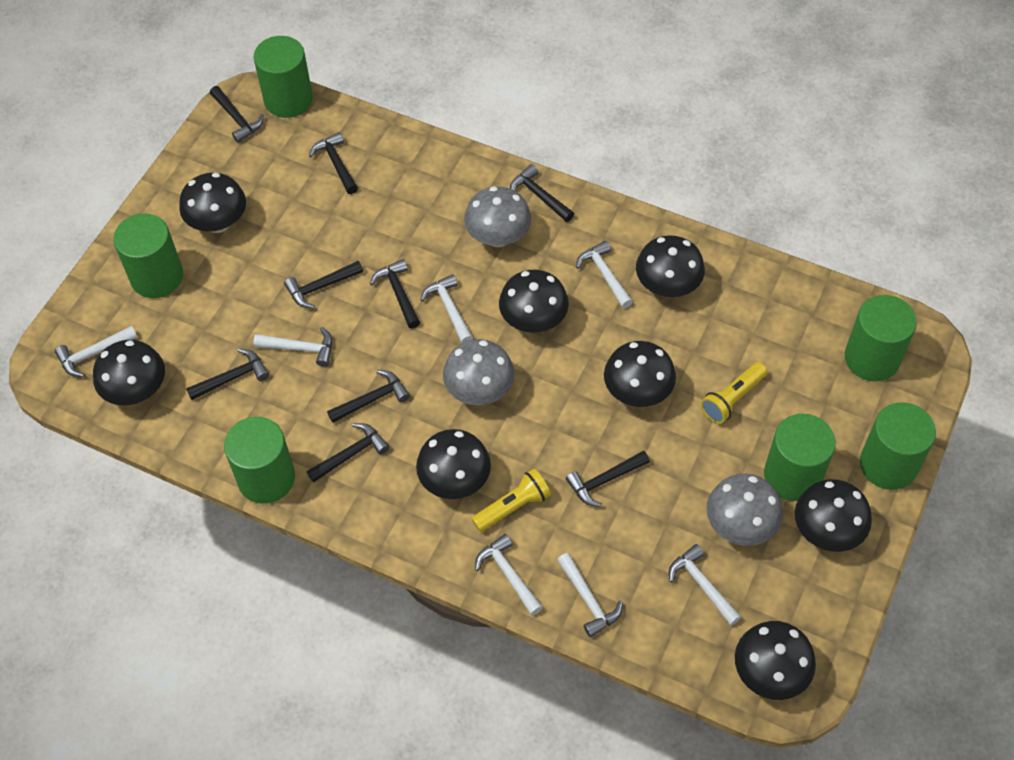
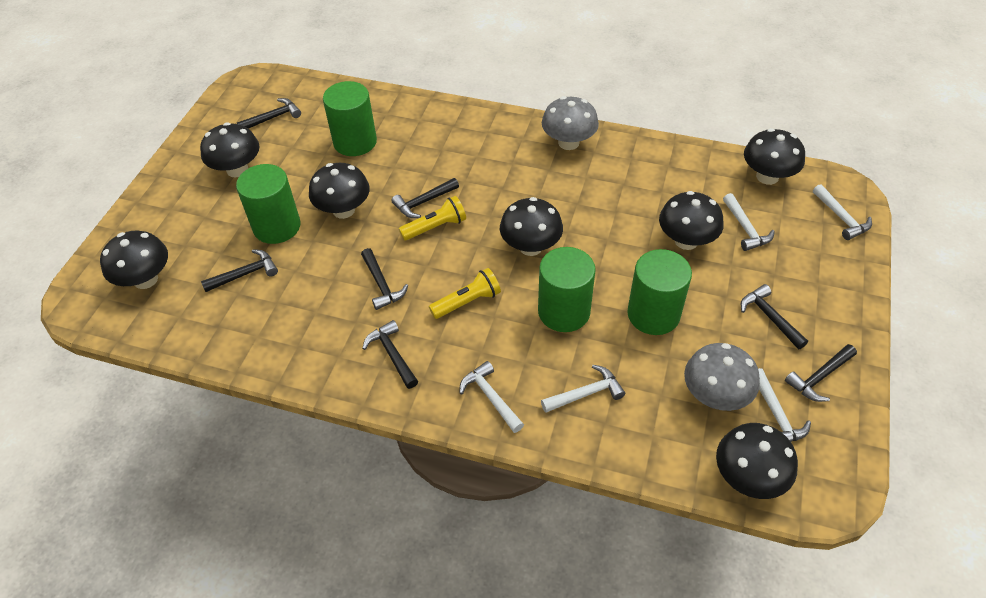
black hammer: [186,349,269,400] [210,86,264,143] [284,261,363,309] [307,423,389,483] [309,132,358,194] [327,370,410,423] [370,259,420,328] [510,164,574,222] [566,451,650,507] = 9 -> [201,249,278,292] [237,98,301,129] [361,248,408,310] [362,320,418,389] [391,178,459,218] [741,284,808,349] [785,344,857,402] = 7
black mushroom: [93,340,165,405] [179,173,246,233] [416,429,491,499] [499,270,569,333] [604,341,676,407] [636,235,705,297] [735,621,816,700] [795,479,872,552] = 8 -> [100,231,168,289] [200,122,259,177] [309,163,370,219] [500,197,563,256] [659,191,724,250] [716,423,798,499] [744,128,805,185] = 7
green cylinder: [113,214,183,298] [224,417,295,504] [253,36,313,118] [764,414,836,501] [845,295,917,381] [860,402,936,490] = 6 -> [236,164,301,244] [323,81,377,156] [538,247,596,332] [627,249,692,335] = 4
grey mushroom: [443,339,515,405] [464,186,531,247] [706,474,783,546] = 3 -> [542,96,599,150] [684,343,760,411] = 2
white hammer: [55,326,138,377] [253,327,332,367] [420,274,473,343] [475,534,543,615] [557,553,623,637] [576,241,633,308] [669,544,741,626] = 7 -> [459,361,524,433] [541,365,625,413] [723,193,775,251] [758,368,811,442] [813,184,872,240] = 5

